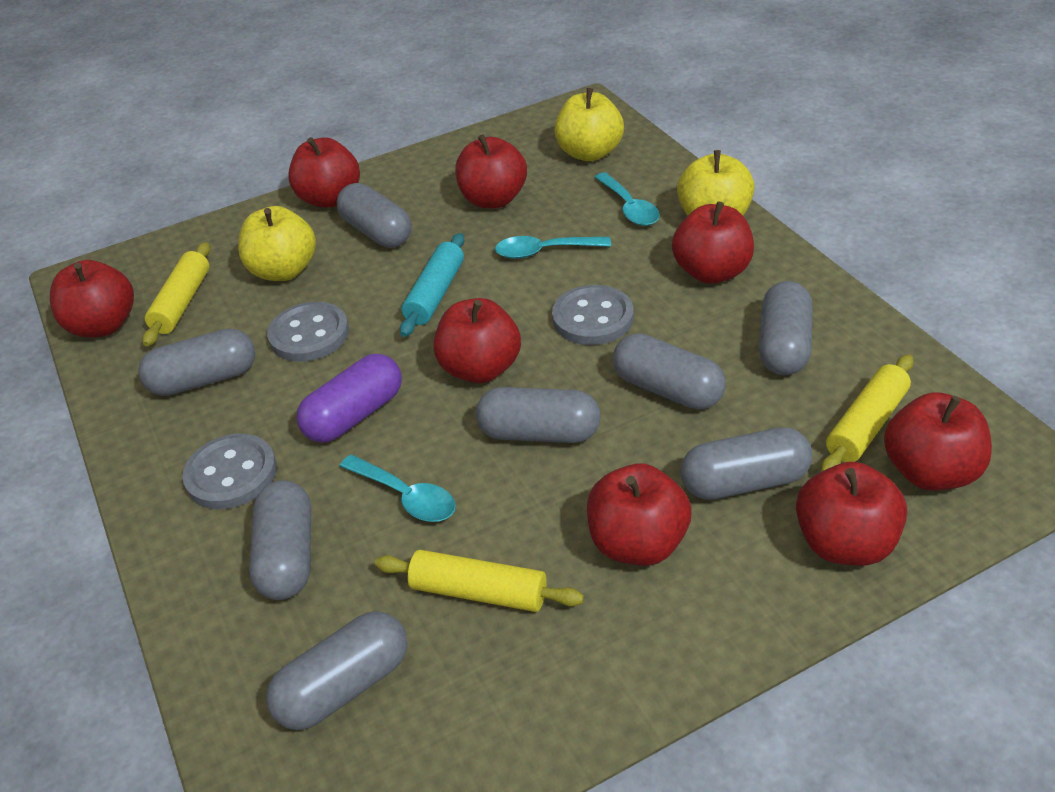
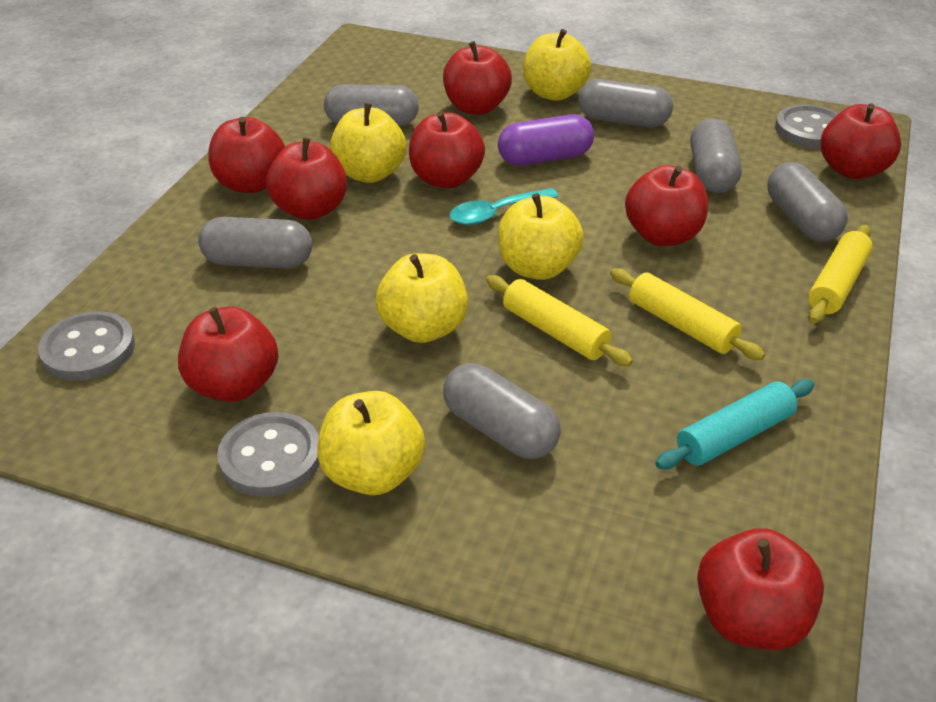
grey capsule: [138,328,255,396] [249,480,311,600] [266,611,407,730] [337,183,412,248] [476,387,601,443] [613,333,726,410] [680,427,812,500] [759,281,812,375] = 8 -> [198,217,312,269] [324,84,419,126] [443,363,561,459] [578,79,673,127] [690,118,742,193] [767,162,848,242] = 6
turquoise spoon: [340,455,456,522] [495,236,611,259] [594,172,660,226] = 3 -> [449,188,559,225] = 1
yellow apple: [238,206,316,281] [555,88,624,161] [677,150,755,216] = 3 -> [317,391,425,495] [330,103,406,183] [375,253,468,343] [498,193,583,280] [523,29,591,101] = 5

